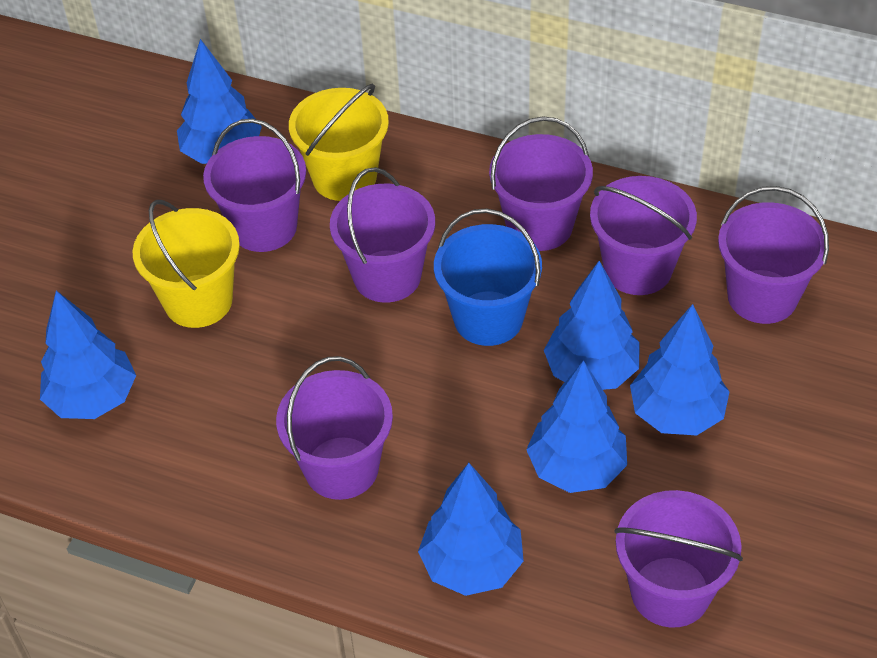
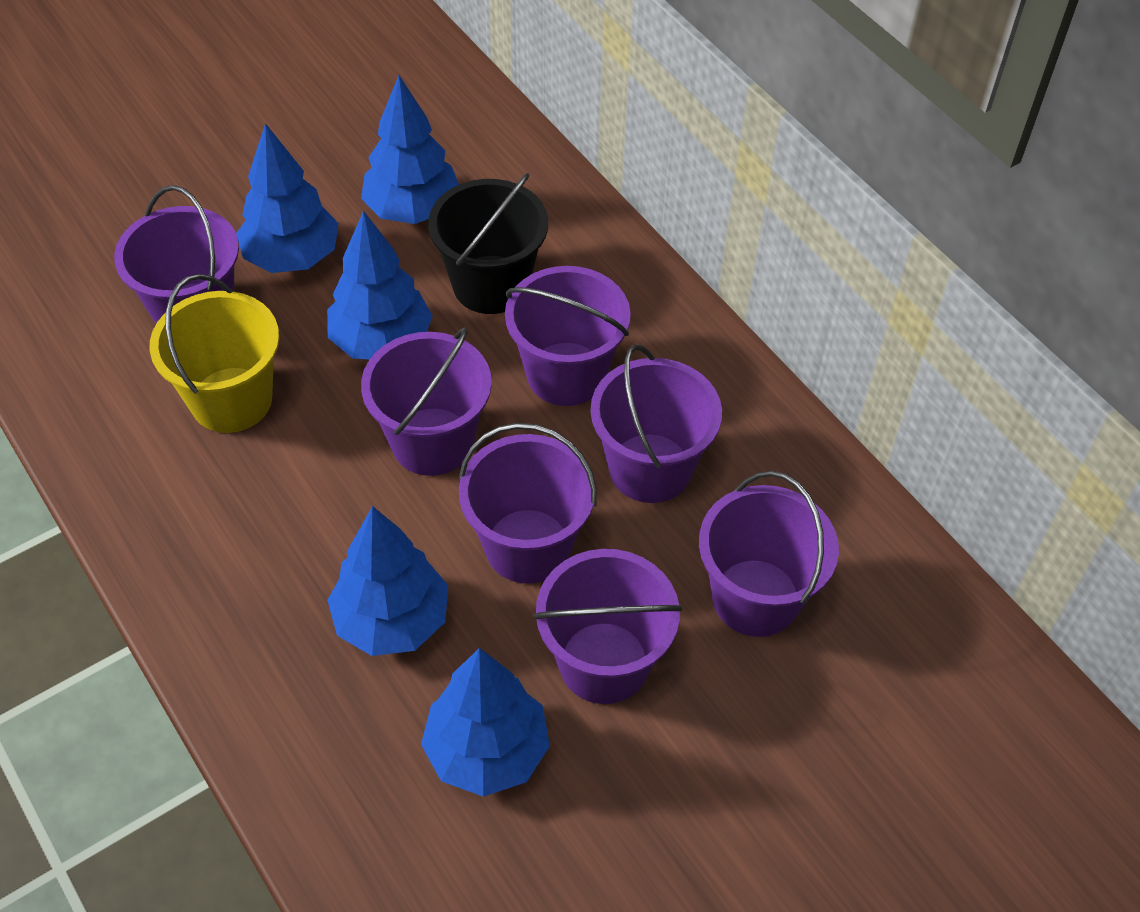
black bucket: none = 0 -> [428,173,548,314] = 1
blue bucket: [434,208,542,346] = 1 -> none = 0
blue tree: [40,291,136,419] [177,39,262,164] [418,463,524,596] [526,360,627,493] [544,261,640,390] [630,304,729,435] = 6 -> [236,123,339,273] [327,211,433,360] [327,506,448,656] [361,75,459,224] [421,648,550,797] = 5
yellow bucket: [133,200,240,328] [289,84,389,201] = 2 -> [150,274,279,433] = 1

